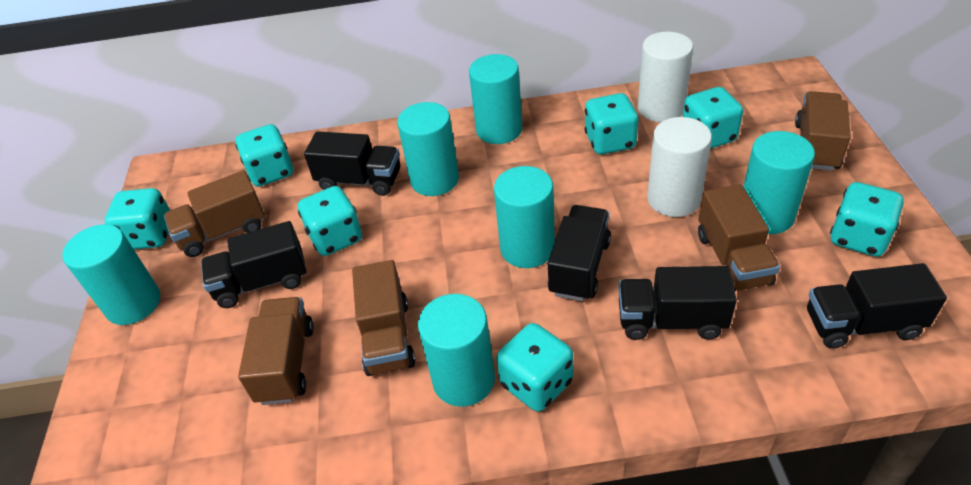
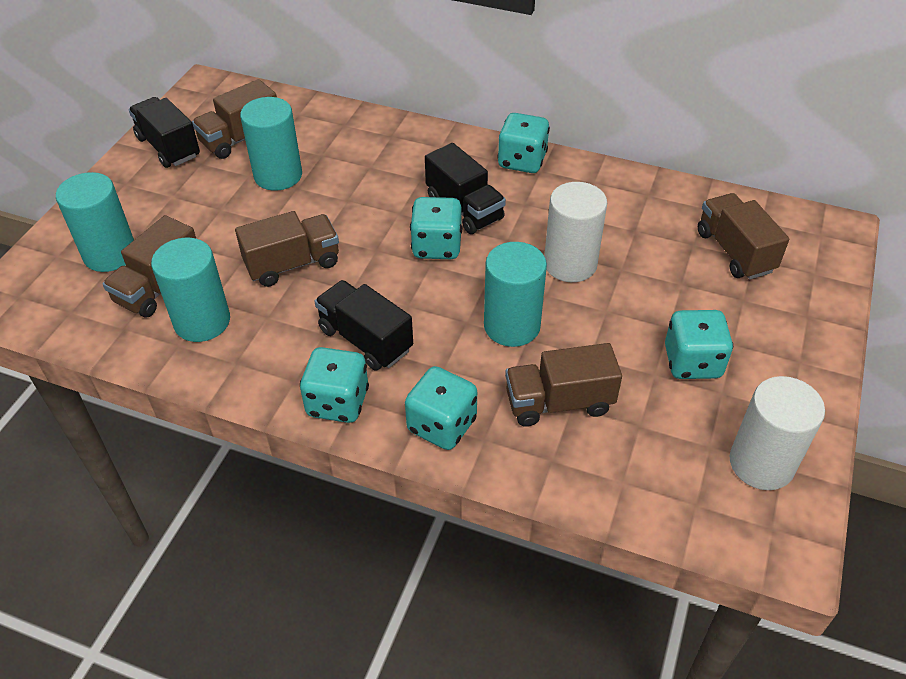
black truck: [201,221,307,308] [304,131,400,196] [548,205,611,301] [618,266,737,340] [807,263,947,349] = 5 -> [128,97,200,168] [315,280,413,371] [425,143,506,234] = 3
turquoise cylinder: [62,224,160,325] [397,102,459,196] [418,294,495,407] [469,54,522,144] [494,166,555,268] [743,131,815,234] = 6 -> [56,172,134,272] [151,238,230,342] [240,97,302,191] [484,242,547,347] = 4
turquoise dice: [105,188,170,249] [236,124,293,187] [298,186,362,256] [496,323,573,412] [585,93,638,154] [683,87,743,149] [830,182,904,257] = 7 -> [300,347,369,423] [405,366,477,450] [410,197,462,259] [497,113,550,173] [665,310,733,379] = 5

